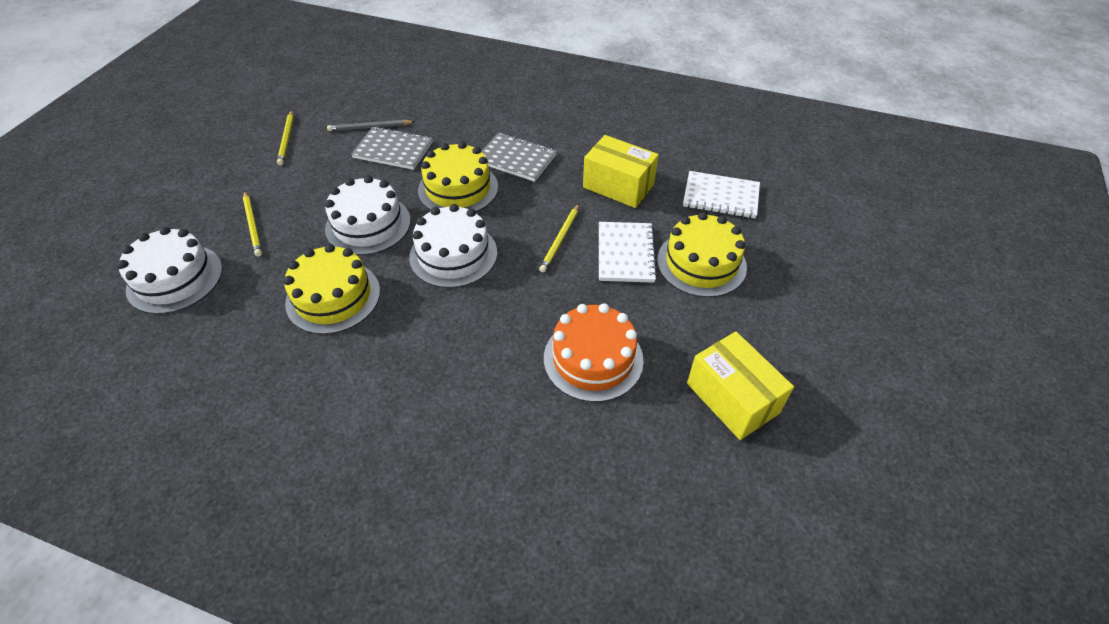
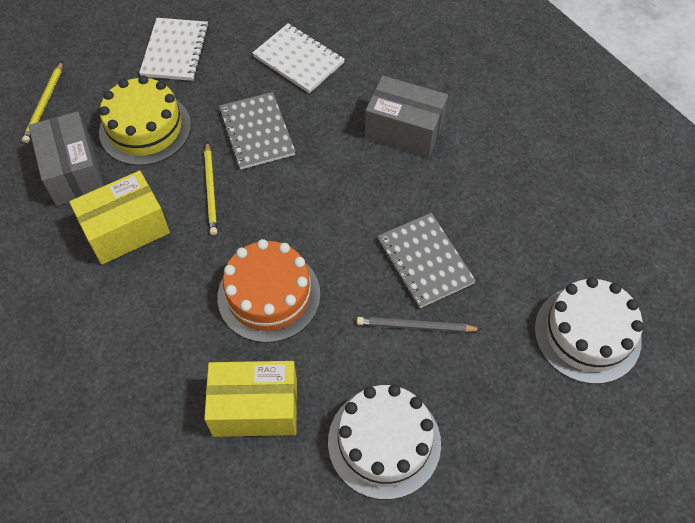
grey box: none = 0 -> [29,111,104,206] [365,76,448,158] = 2
white cake: [117,227,223,314] [325,175,411,255] [409,204,497,288] = 3 -> [328,384,441,500] [535,277,644,384] = 2
yellow cake: [283,244,380,334] [418,142,498,212] [657,212,747,297] = 3 -> [99,75,191,166] = 1
yellow pencil: [243,191,262,256] [277,110,294,165] [539,204,579,272] = 3 -> [22,61,63,143] [204,142,217,235] = 2

